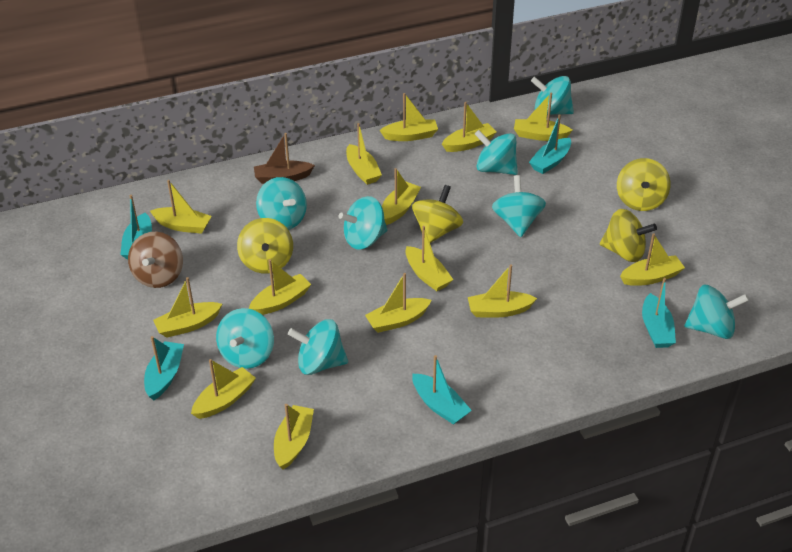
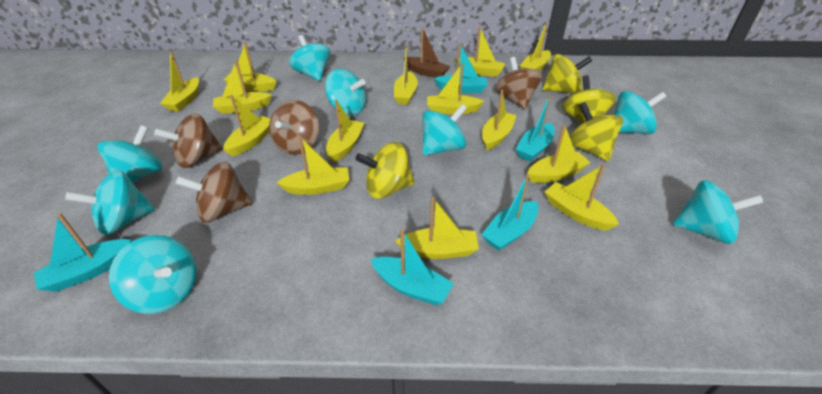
brown spinning top: [128,232,183,288] = 1 -> [154,113,223,168] [175,161,253,223] [269,100,319,155] [495,57,542,109] = 4

